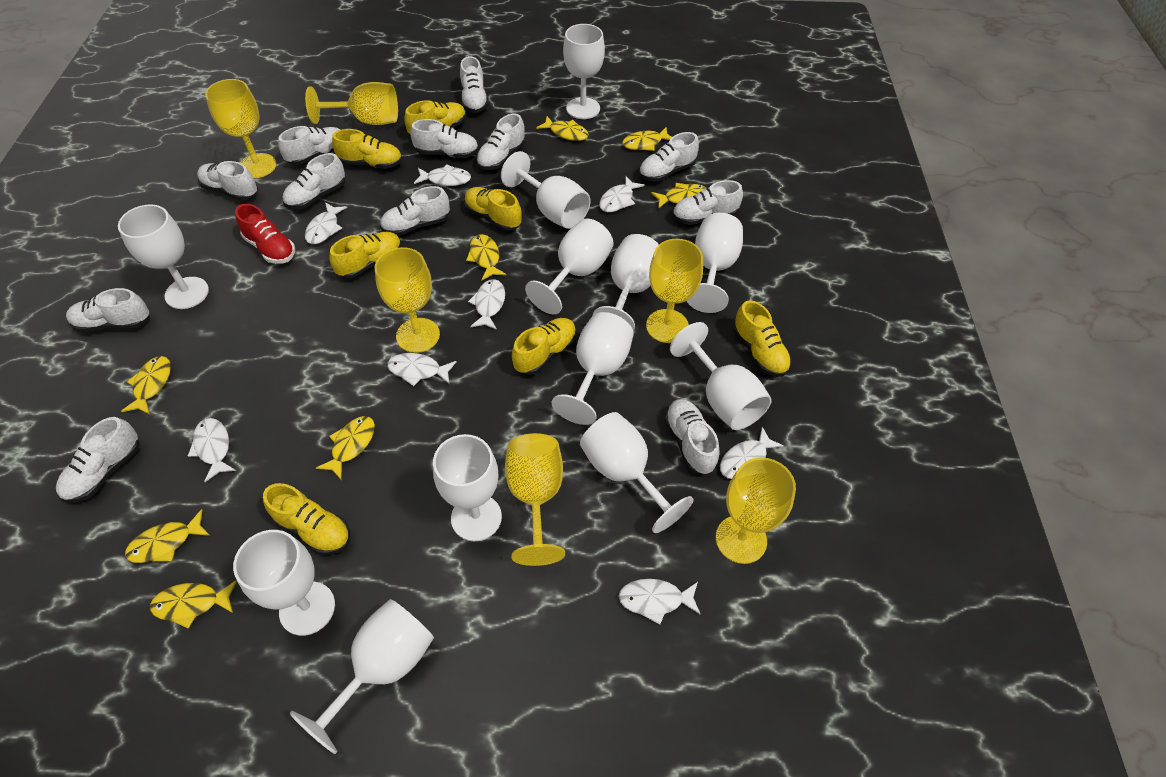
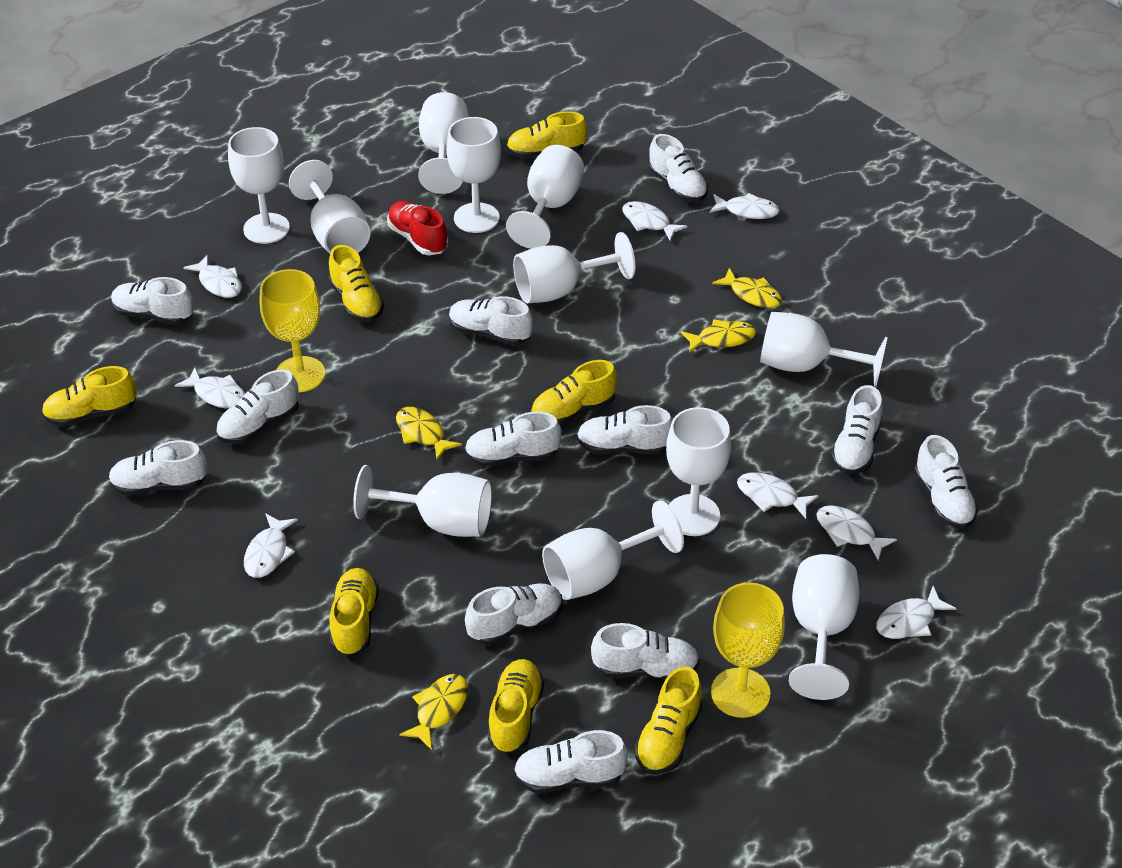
white goblet: [118,204,209,309] [233,530,335,636] [290,599,434,754] [433,434,502,541] [501,151,590,229] [525,219,614,314] [552,312,634,425] [563,24,605,119] [580,412,694,533] [592,234,659,331] [670,322,772,430] [687,213,743,313] = 12 -> [228,127,290,244] [289,160,371,254] [353,465,492,537] [418,92,469,194] [447,117,501,233] [506,145,584,249] [513,232,635,303] [542,500,684,600] [666,407,731,536] [760,312,888,387] [789,554,859,700] = 11
yellow fish: [121,356,171,414] [125,509,210,563] [150,580,237,629] [316,416,375,479] [466,234,506,281] [536,116,589,141] [622,127,672,151] [651,183,706,209] = 8 -> [396,407,462,460] [399,674,468,750] [681,319,756,353] [712,268,782,308] = 4
yellow goblet: [205,79,277,178] [305,82,398,125] [375,247,440,353] [505,433,565,566] [646,239,703,343] [716,457,796,564] = 6 -> [260,269,325,392] [711,582,785,718] = 2

